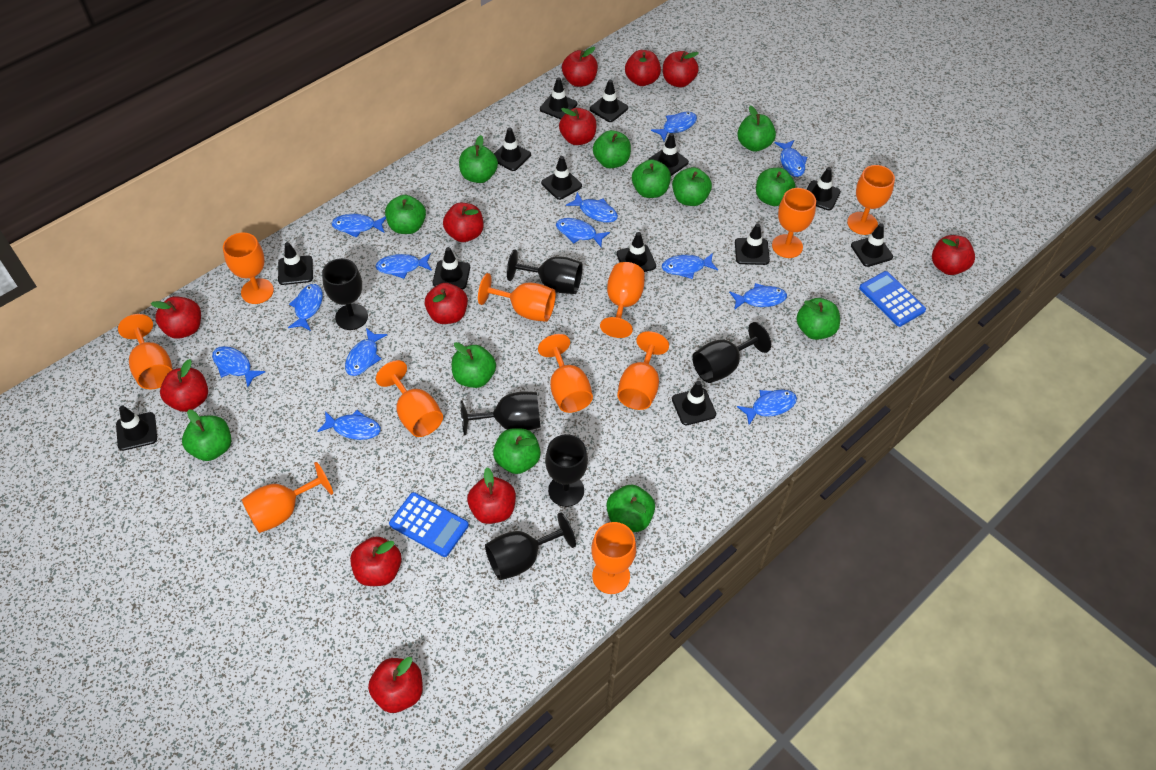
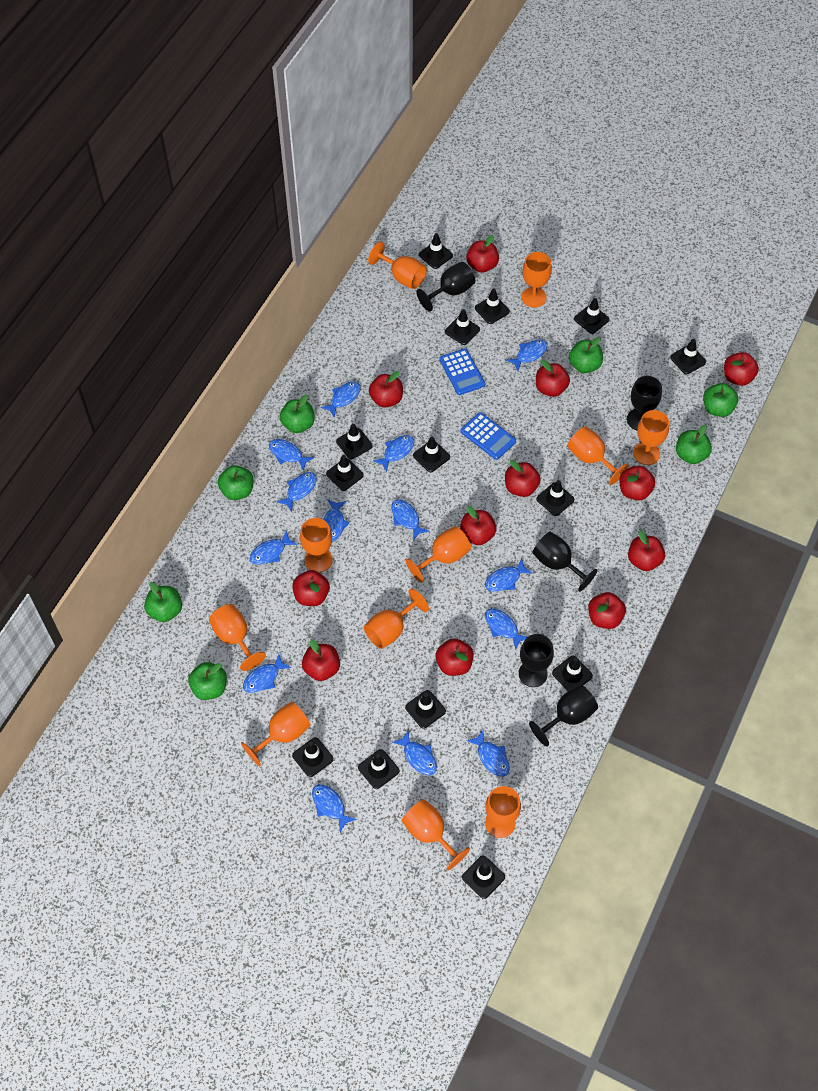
black goblet: [322,258,368,330] [460,392,540,435] [485,512,576,580] [507,249,582,294] [545,434,588,507] [692,322,771,383] = 6 -> [416,262,475,312] [519,634,554,687] [529,685,598,746] [532,532,598,592] [627,376,662,430] = 5
black traffic cone: [116,406,157,451] [278,242,313,285] [433,247,470,290] [494,128,531,171] [540,77,577,119] [541,156,582,200] [590,80,628,122] [616,232,656,272] [648,133,689,176] [672,381,716,425] [735,224,770,265] [807,167,841,210] [851,223,893,267] = 13 -> [292,737,334,777] [326,455,364,491] [336,424,373,459] [358,749,399,789] [405,690,446,729] [413,436,450,472] [419,233,453,269] [445,309,480,345] [462,856,505,899] [475,288,510,324] [537,480,574,516] [552,656,593,691] [574,298,609,334] [670,339,706,374] = 14
blue fish: [212,346,265,387] [288,284,323,331] [317,410,381,440] [332,214,386,238] [345,328,387,376] [375,253,432,278] [556,218,610,247] [566,192,618,223] [651,112,697,141] [662,253,718,279] [729,283,787,310] [737,390,797,425] [775,140,807,177] = 13 -> [243,654,292,693] [250,530,297,565] [269,439,314,471] [277,472,317,512] [312,784,357,832] [321,382,361,418] [323,499,349,542] [373,435,414,472] [391,499,429,541] [392,730,437,775] [466,730,510,777] [485,559,532,591] [485,608,527,650] [506,339,548,371] = 14
green apple: [182,409,231,461] [385,195,426,234] [452,342,496,388] [459,135,498,183] [493,428,541,474] [593,130,631,168] [606,485,655,532] [632,159,671,198] [672,167,712,206] [737,106,776,152] [756,168,796,206] [796,298,840,340] = 12 -> [144,582,182,622] [188,662,227,700] [218,465,254,500] [280,395,315,433] [569,337,603,373] [676,425,712,464] [703,383,738,417] = 7

